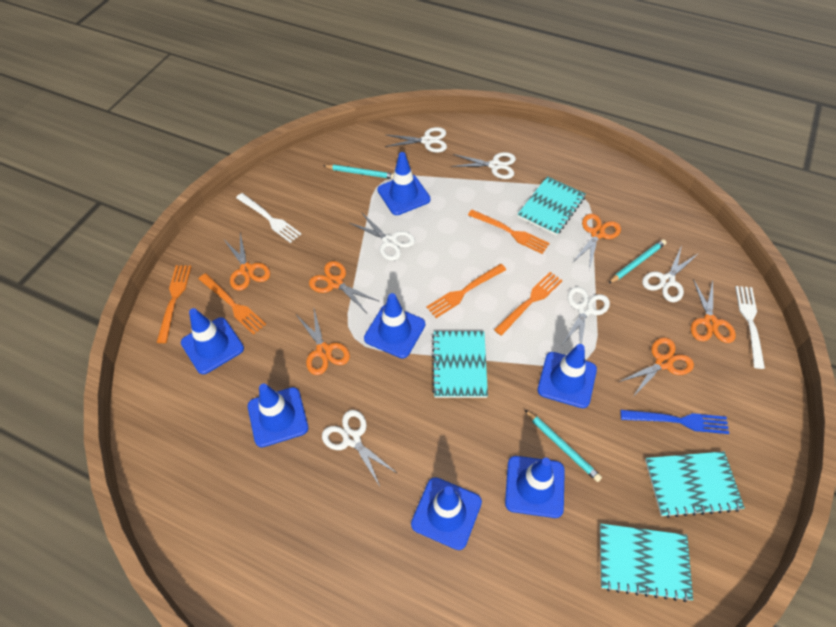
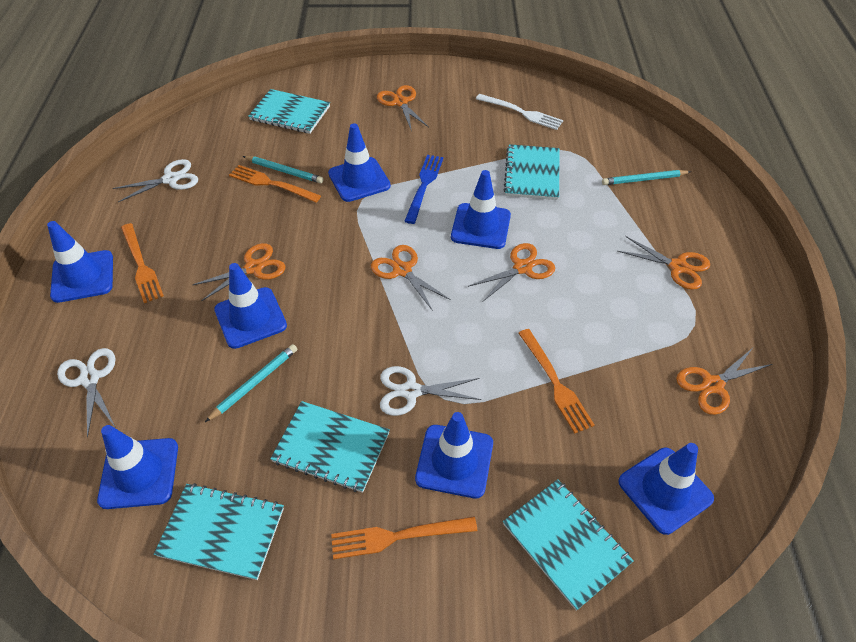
orange fork: [157,265,192,343] [199,273,266,335] [426,264,506,318] [468,210,550,254] [494,272,563,336] = 5 -> [121,223,164,303] [229,165,321,203] [331,517,477,559] [518,329,595,434] = 4
turquoise notebook: [432,331,488,398] [517,176,586,236] [600,524,693,602] [645,451,745,518] = 4 -> [154,483,284,580] [248,89,330,134] [270,401,390,493] [503,144,560,200] [503,479,634,611] = 5
white fork: [236,193,301,243] [735,286,765,369] = 2 -> [476,94,563,130] = 1
white scissors: [322,410,398,486] [350,212,415,261] [385,127,447,153] [451,152,516,179] [561,287,610,346] [642,245,699,302] = 6 -> [57,348,116,438] [113,159,198,202] [380,366,481,416] = 3

